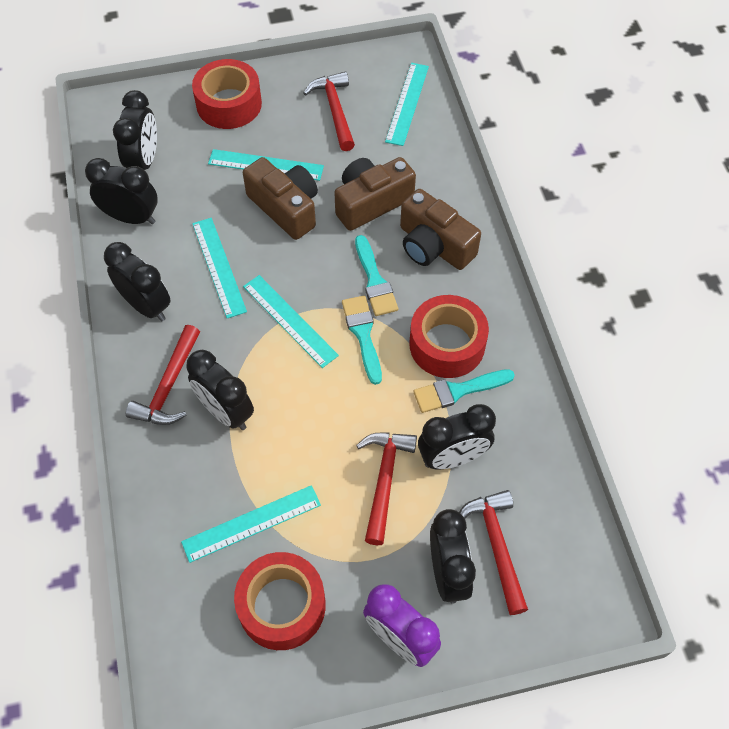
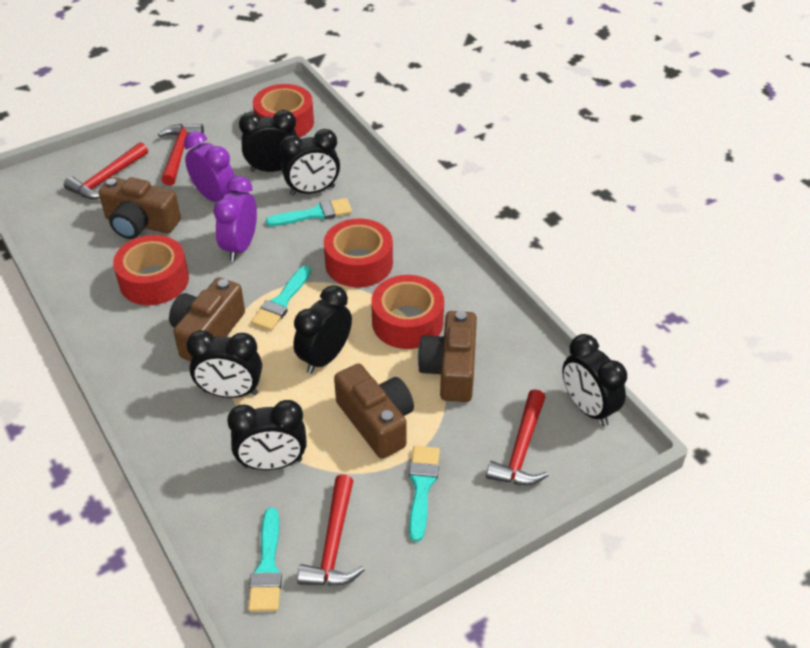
brown camera: [243,157,318,240] [334,157,416,231] [400,189,481,270] = 3 -> [99,177,181,239] [169,277,245,361] [334,363,414,459] [418,311,477,402] = 4
purple clock: [363,584,441,667] = 1 -> [184,131,235,202] [214,176,257,262] = 2
red tape: [192,59,262,129] [234,552,326,650] [409,295,489,378] = 3 -> [113,235,189,305] [253,84,314,138] [324,218,393,287] [371,275,444,349] = 4
turquoise brush: [342,296,382,385] [355,235,398,316] [413,369,515,413] = 3 -> [248,508,282,611] [251,266,311,331] [266,198,352,226] [409,446,440,542] = 4
turquoise ruler: [181,485,321,563] [192,218,247,318] [208,149,324,181] [243,275,339,368] [385,63,429,146] = 5 -> none = 0

